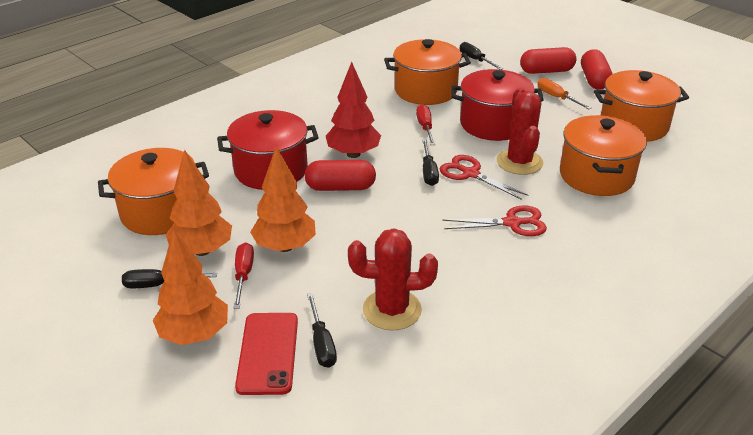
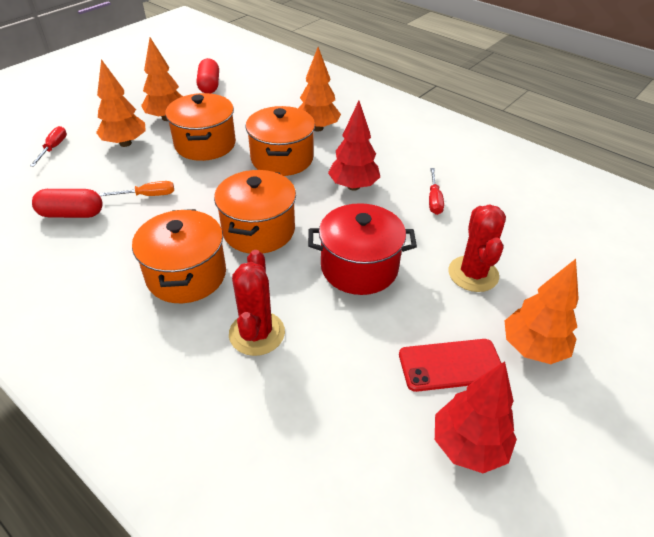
black screwdriver: [122,269,217,288] [307,293,337,368] [422,139,439,186] [460,42,503,70] = 4 -> none = 0
orange tree: [153,229,228,345] [166,150,232,256] [250,146,316,252] = 3 -> [96,59,146,147] [141,38,183,121] [298,47,341,131] [505,259,579,364] = 4
red capsule: [305,160,376,191] [520,47,577,74] [581,49,613,90] = 3 -> [32,189,103,218] [197,58,219,93] = 2
red pot: [217,110,319,190] [451,69,543,141] = 2 -> [308,203,417,295] = 1
red scissors: [440,155,528,200] [442,205,547,236] = 2 -> none = 0
red tree: [326,62,381,158] = 1 -> [328,101,380,191] [435,362,517,473] = 2

